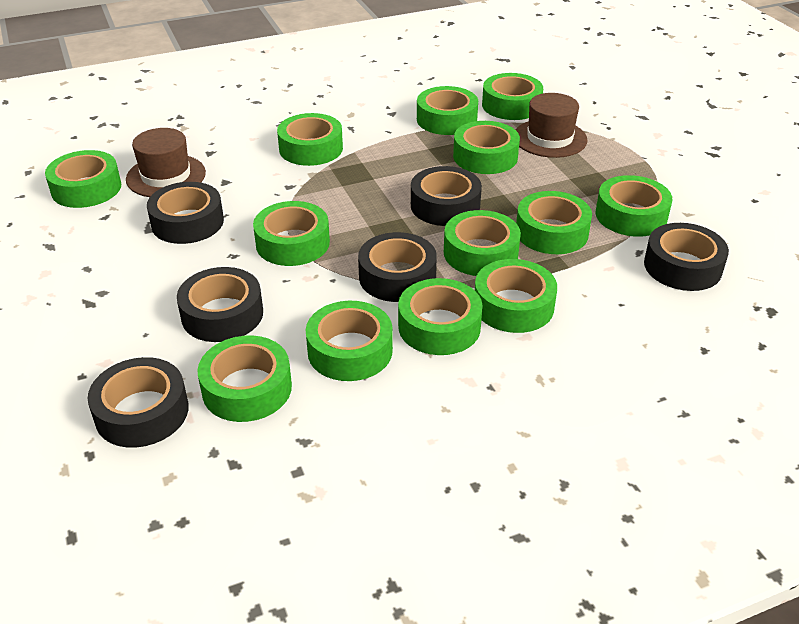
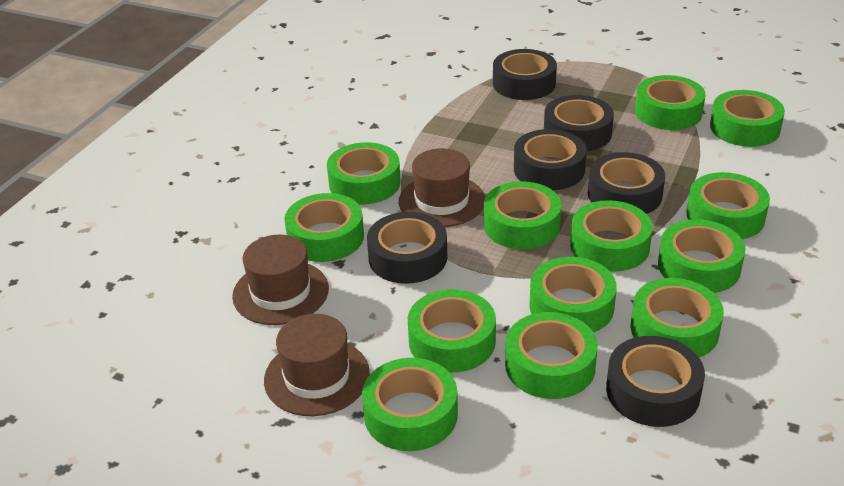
brown hat: [126,128,206,197] [515,93,588,158] = 2 -> [232,235,329,325] [264,314,370,416] [399,148,485,227] = 3

